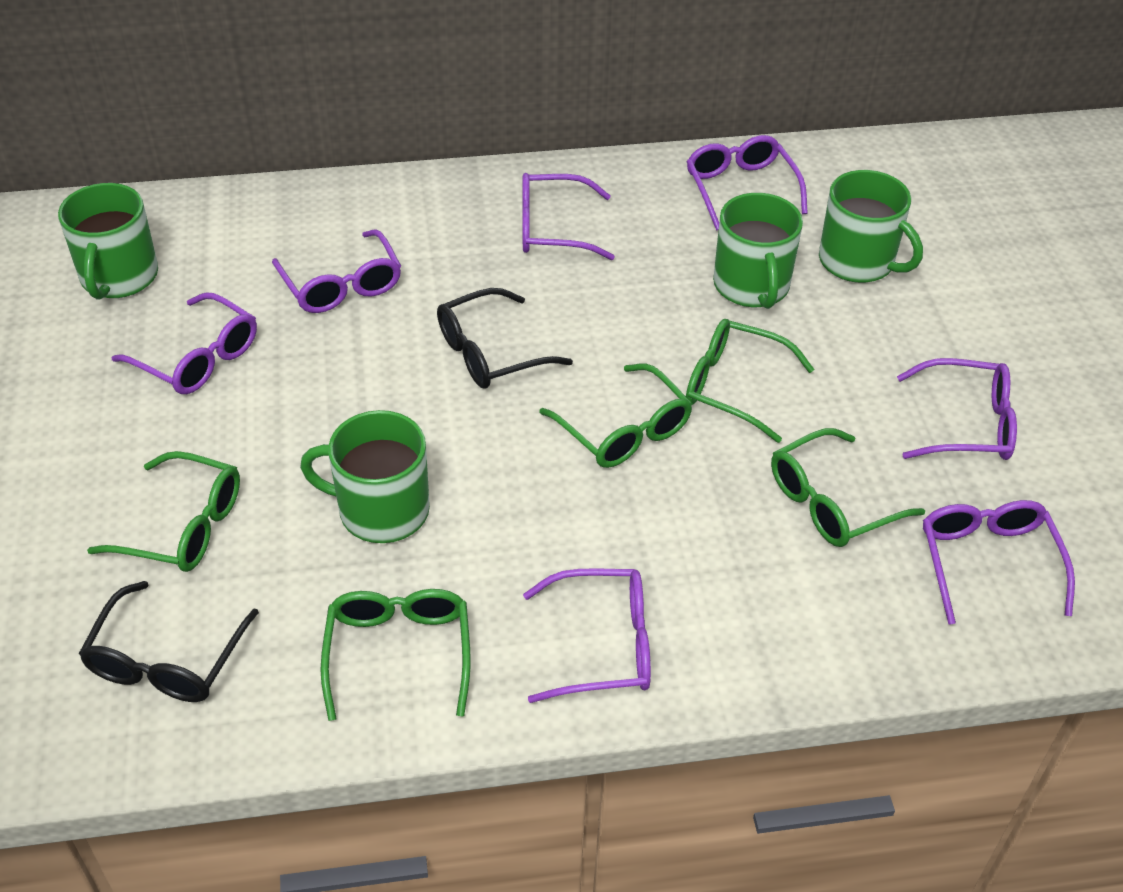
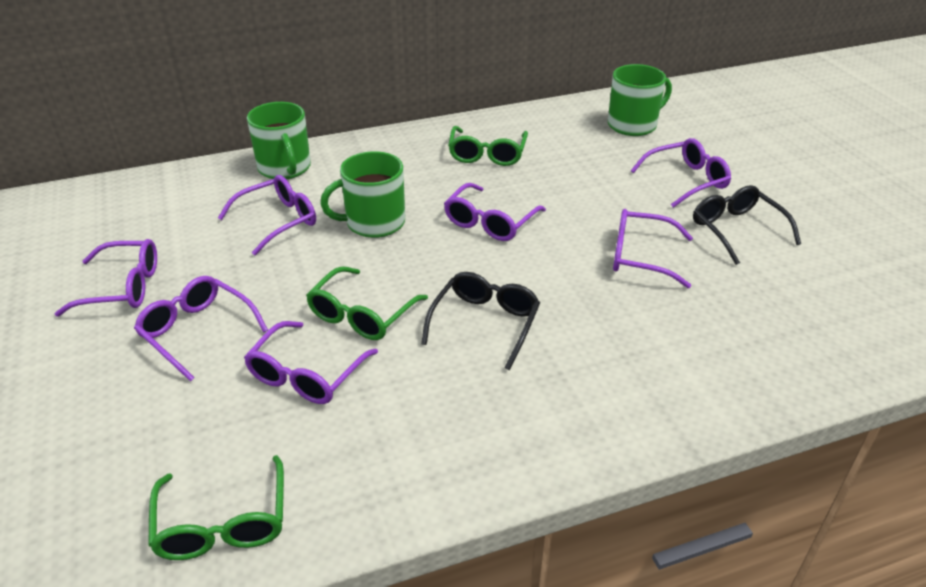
green glasses: [87,451,240,572] [320,589,471,721] [539,364,692,468] [686,319,814,443] [771,428,925,547] = 5 -> [148,455,284,560] [306,266,428,340] [448,126,528,166] = 3
green mug: [58,183,158,300] [300,410,430,543] [713,193,803,309] [819,170,923,283] = 4 -> [247,102,311,179] [320,151,405,238] [608,64,672,136] = 3

